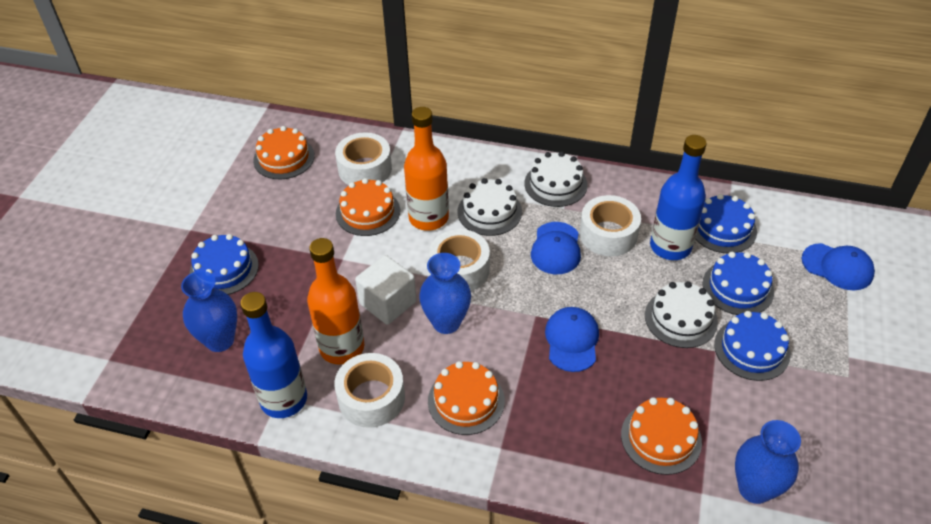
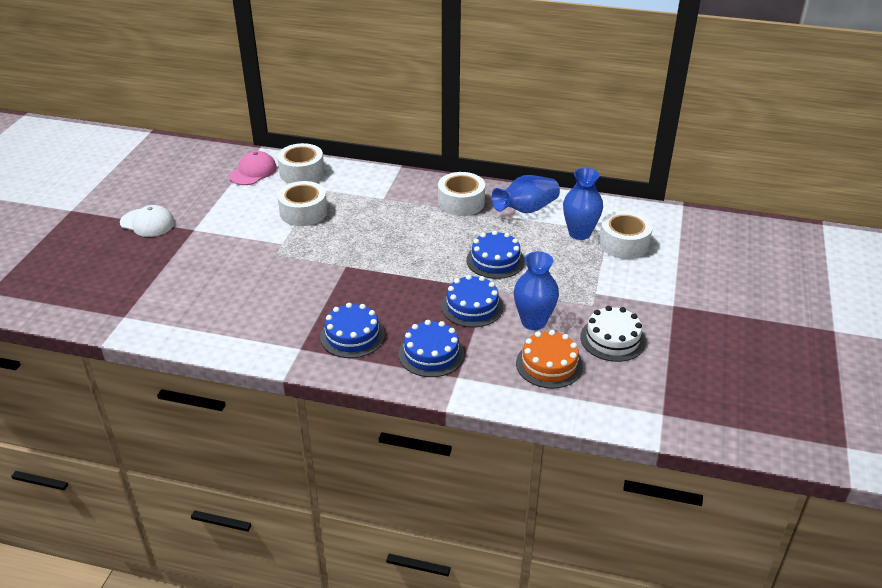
blue bottle: [240,292,307,418] [650,135,707,260] = 2 -> none = 0
blue cap: [531,222,581,274] [545,307,599,372] [802,243,875,290] = 3 -> none = 0
orange bottle: [307,238,364,365] [404,107,449,231] = 2 -> none = 0
orange cake: [253,126,315,179] [336,178,400,236] [428,361,505,435] [621,397,702,475] = 4 -> [516,330,583,389] = 1
pink cap: none = 0 -> [229,151,277,185] = 1
white cake: [458,178,522,236] [524,151,588,207] [645,281,718,348] = 3 -> [580,306,646,362] = 1
white cap: none = 0 -> [120,205,175,237] = 1
white cube: [355,255,417,325] = 1 -> none = 0

